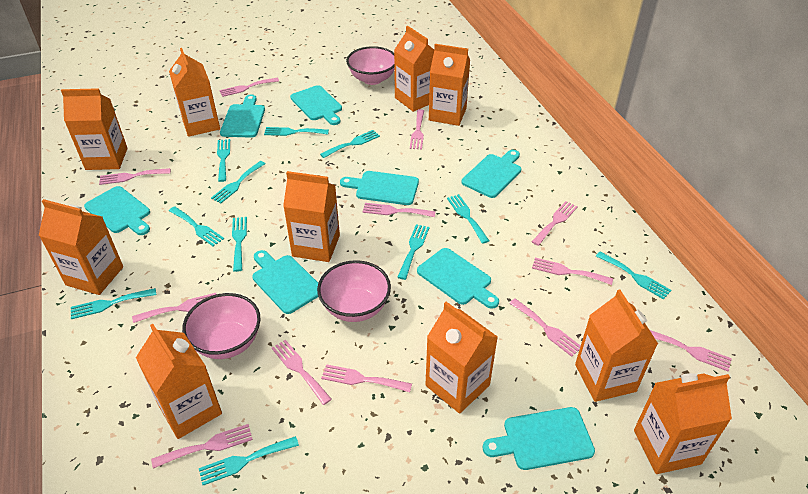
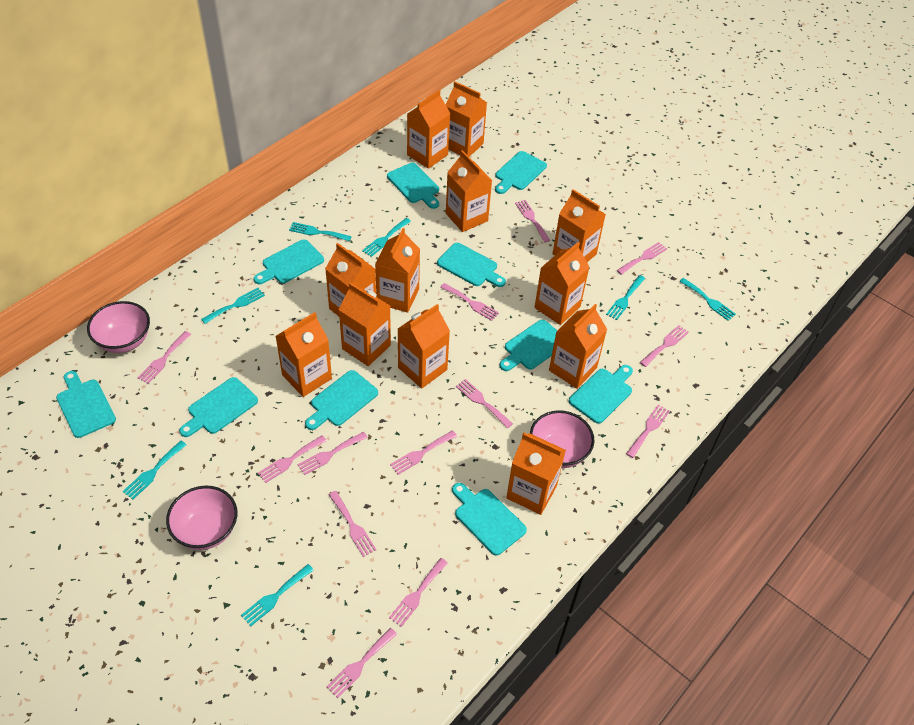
orange carton: [39,199,123,295] [61,88,128,170] [136,324,222,439] [169,48,220,137] [283,171,340,262] [394,26,434,112] [425,302,498,414] [429,44,470,126] [575,289,658,402] [634,373,732,474] = 10 -> [276,312,332,397] [325,243,376,316] [338,282,391,366] [375,228,420,313] [398,304,450,388] [407,90,450,169] [445,81,487,157] [446,150,492,232] [506,433,566,515] [535,242,590,325] [549,304,607,389] [552,189,606,262] = 12
pink fork: [99,168,171,185] [132,293,216,323] [151,424,253,469] [219,78,279,97] [272,340,332,405] [321,364,412,392] [363,203,436,217] [410,109,424,150] [509,298,580,357] [532,201,578,246] [532,258,613,285] [650,330,732,371] = 12 -> [138,331,191,384] [258,435,327,483] [297,432,368,475] [326,628,397,698] [329,491,376,557] [389,558,448,627] [390,430,457,475] [440,283,499,321] [456,379,513,428] [515,200,550,243] [617,242,667,275] [626,404,670,458] [640,325,689,367] = 13
turquoise cutting board: [84,186,150,235] [220,95,265,138] [252,250,318,314] [290,85,342,125] [340,171,419,205] [417,248,499,309] [462,150,521,198] [483,407,595,470] = 8 -> [56,371,116,438] [179,377,258,437] [254,239,324,284] [305,370,378,430] [387,163,439,209] [437,243,506,287] [452,483,527,555] [495,151,547,194] [499,320,557,371] [569,365,633,424] = 10
turquoise fork: [71,288,156,319] [169,206,224,246] [199,436,299,485] [211,161,265,203] [217,139,230,182] [232,217,247,272] [264,127,329,136] [320,130,380,158] [397,224,429,280] [447,194,489,244] [596,252,671,300] = 11 -> [123,441,187,500] [201,288,265,324] [241,564,314,626] [289,222,352,241] [362,218,411,257] [606,275,645,320] [679,278,736,321] = 7

